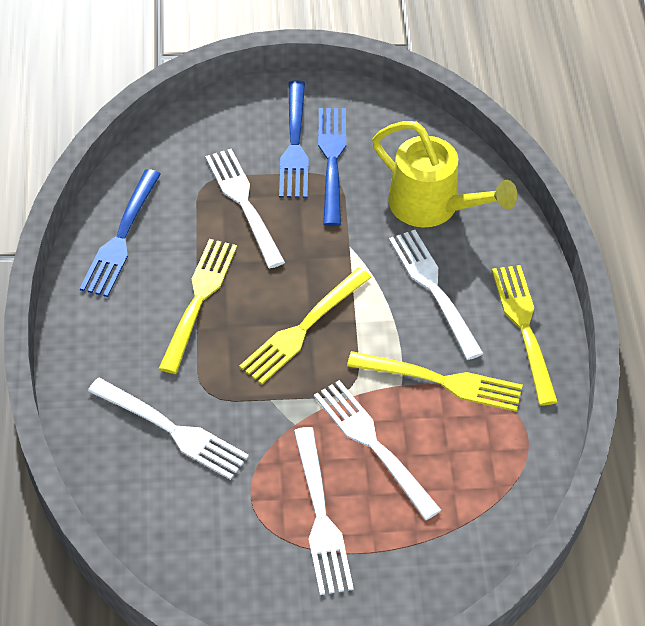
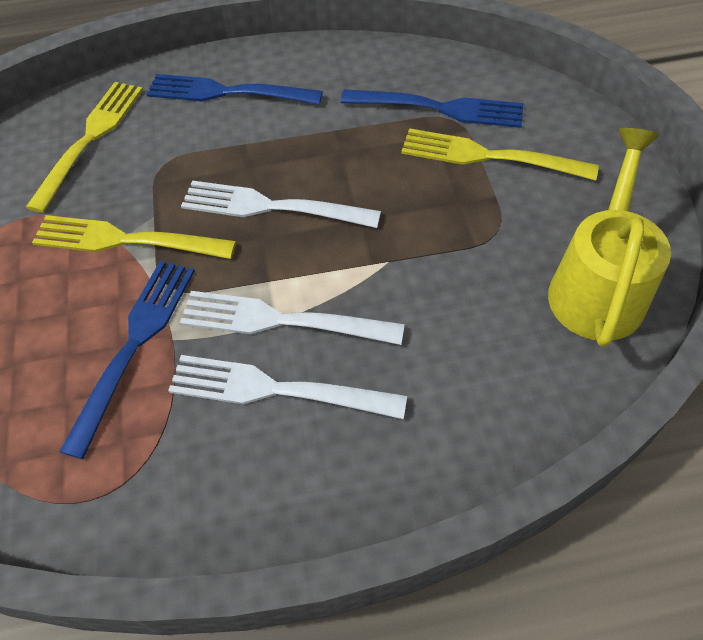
white fork: [88,378,249,480] [205,149,285,268] [294,427,354,595] [314,380,441,520] [389,230,484,360] = 5 -> [168,355,407,419] [180,291,405,345] [181,181,381,228] = 3
yellow fork: [159,239,237,374] [239,268,372,384] [347,351,523,412] [492,265,558,405] = 4 -> [26,82,143,213] [32,215,236,259] [401,128,599,181] = 3

